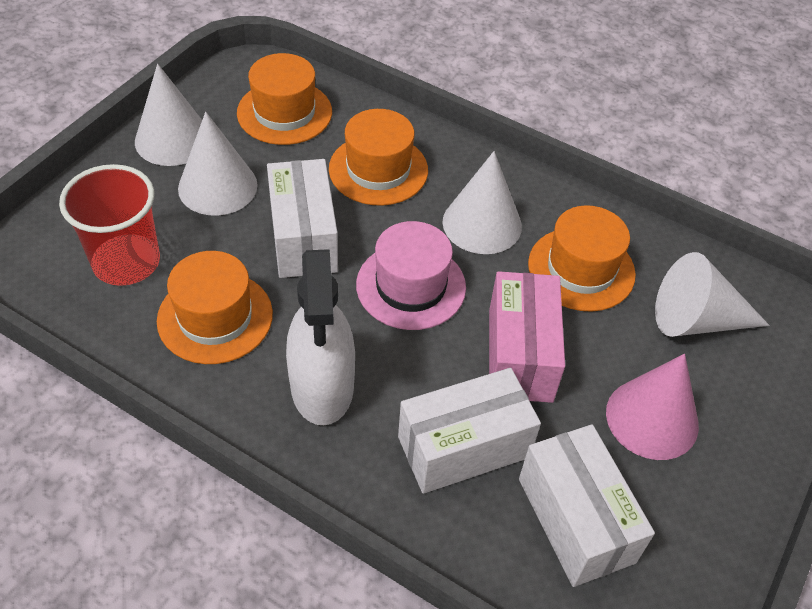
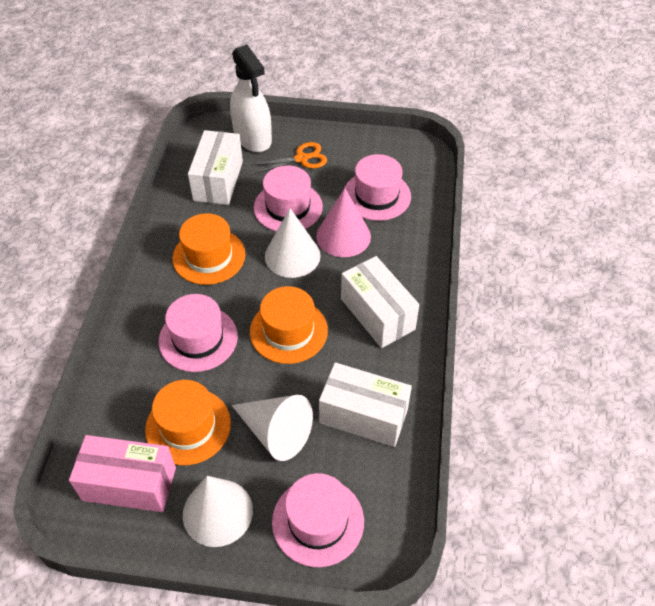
orange hat: [157,251,273,364] [237,53,332,145] [329,109,428,206] [528,205,636,312] = 4 -> [145,380,231,465] [172,213,245,285] [250,286,328,364] = 3
orange scissors: none = 0 -> [251,142,327,174] = 1
pink hat: [356,221,466,330] = 1 -> [159,294,238,372] [254,165,323,232] [272,473,364,567] [344,154,411,221] = 4
red cup: [59,164,160,286] = 1 -> none = 0
white cone: [135,64,202,166] [178,112,258,216] [442,151,522,254] [655,252,769,337] = 4 -> [183,476,253,547] [231,395,313,461] [265,208,321,278] = 3

